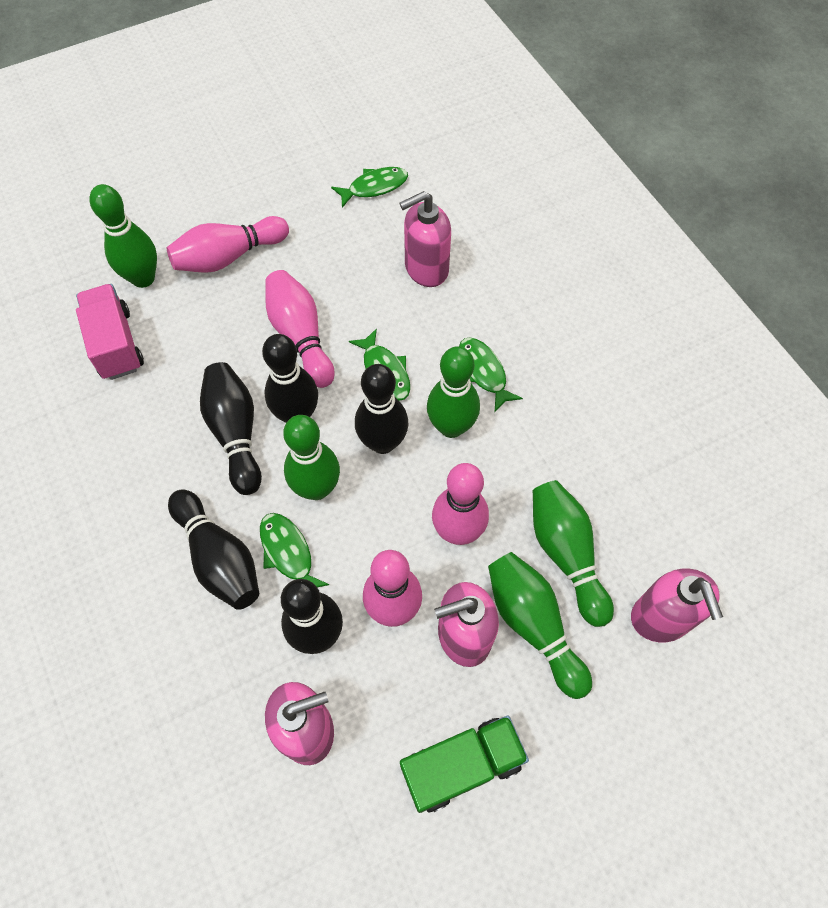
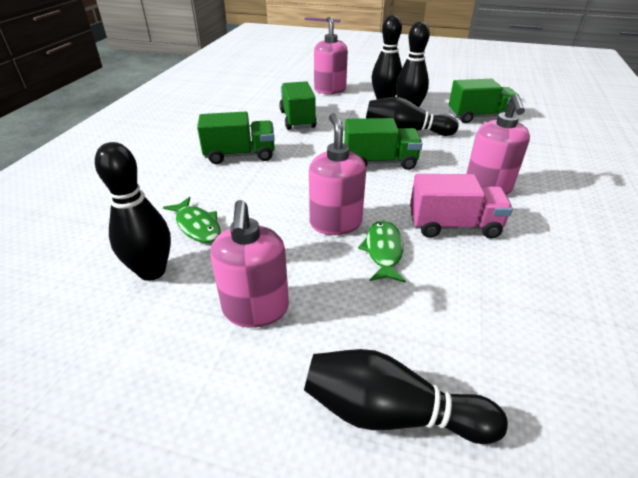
green bowling pin: [89,184,157,288] [283,415,340,500] [427,346,480,438] [488,552,592,699] [533,480,614,627] = 5 -> none = 0
green fish: [260,513,329,587] [331,167,408,208] [349,328,410,401] [459,338,523,412] = 4 -> [163,197,221,243] [358,220,406,283] = 2
green truck: [400,715,529,813] = 1 -> [197,112,275,164] [279,81,317,130] [344,118,423,170] [449,79,517,123] = 4
pink bowling pin: [166,216,289,273] [265,270,335,388] [363,550,422,627] [432,463,489,545] = 4 -> none = 0

